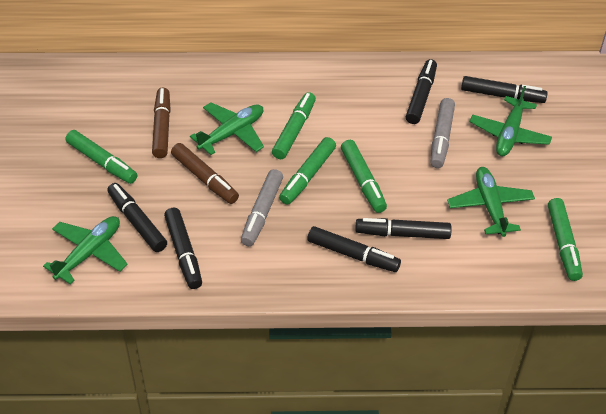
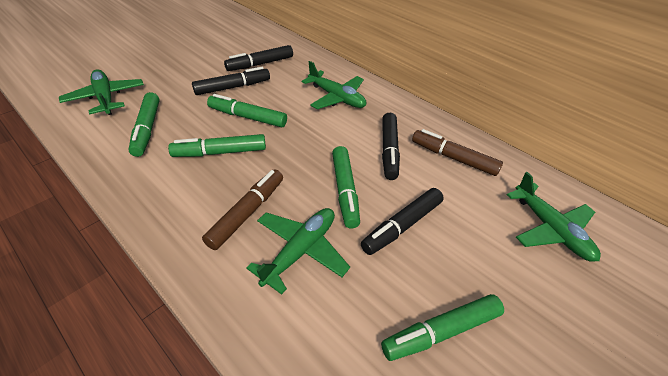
black marker: [107,183,167,252] [164,208,202,289] [307,226,401,272] [355,218,452,239] [406,59,437,124] [461,76,548,103] = 6 -> [192,67,270,95] [224,45,293,71] [361,188,444,255] [382,113,400,180] = 4
grey marker: [241,169,283,246] [431,98,455,168] = 2 -> none = 0

